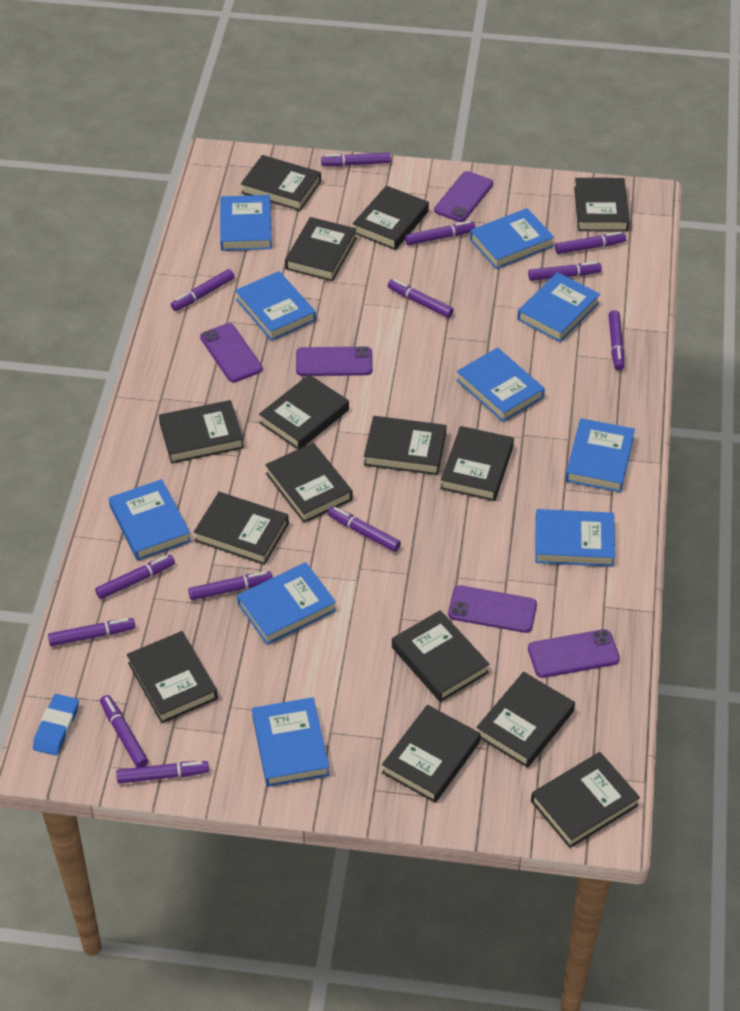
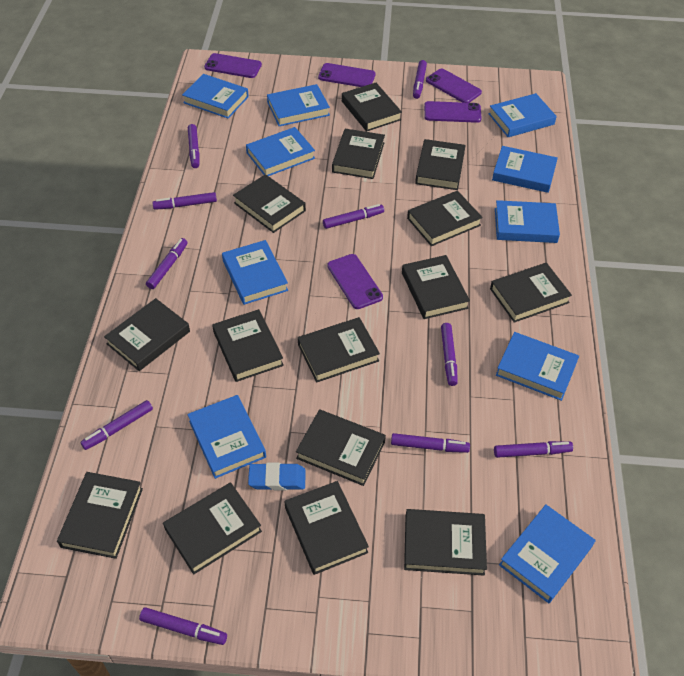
purple marker: [48,618,135,646] [95,555,175,599] [100,695,148,767] [116,761,209,784] [171,269,234,311] [188,571,273,600] [321,152,391,166] [327,506,401,552] [388,279,454,318] [405,221,476,245] [528,262,602,281] [555,232,626,254] [608,310,624,370] = 13 -> [80,400,153,450] [139,607,227,645] [146,238,188,289] [152,192,217,210] [188,124,200,168] [323,204,384,229] [391,433,470,453] [413,60,427,99] [441,323,458,386] [494,441,573,458] = 10

